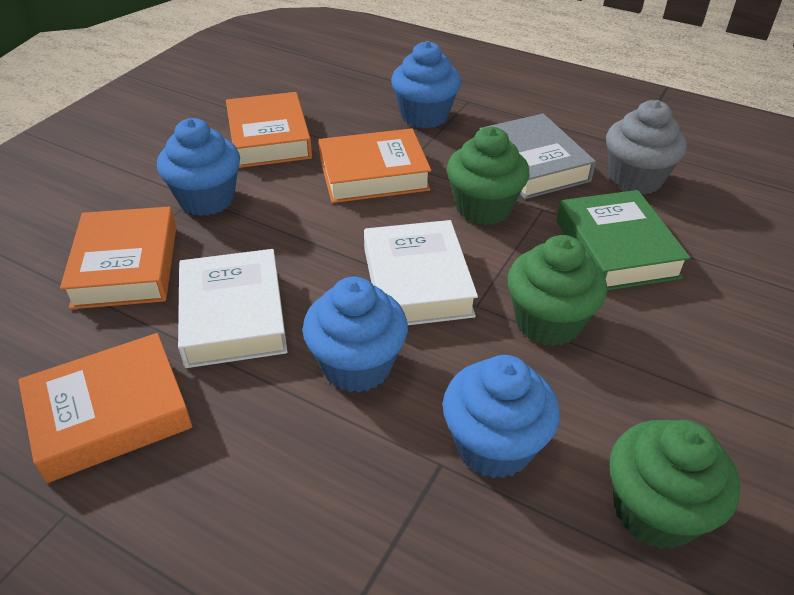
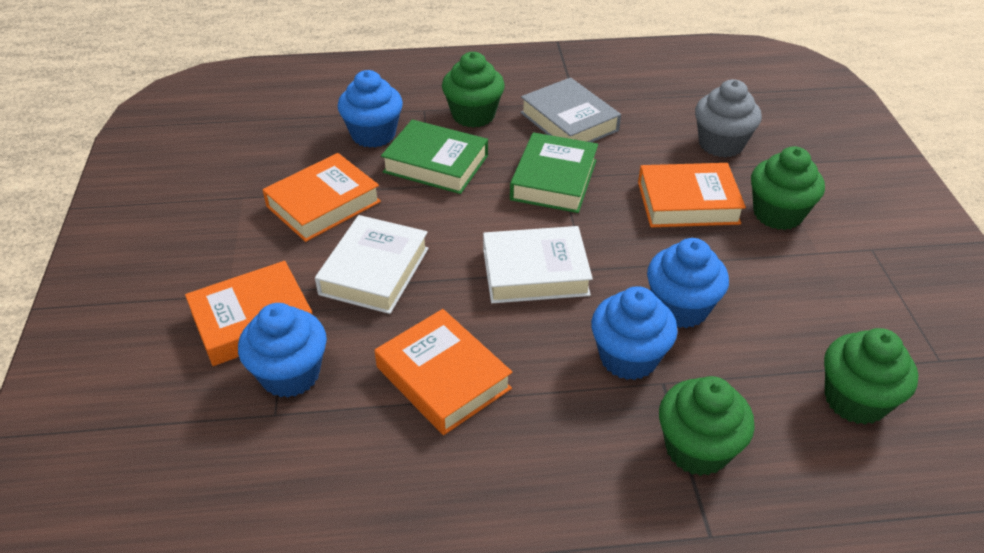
green book: [556,190,691,290] = 1 -> [381,120,488,194] [510,132,598,213] = 2
green cupcake: [447,127,529,225] [507,235,607,346] [610,420,740,549] = 3 -> [442,52,505,128] [659,376,755,476] [751,146,825,230] [824,328,919,425] = 4

